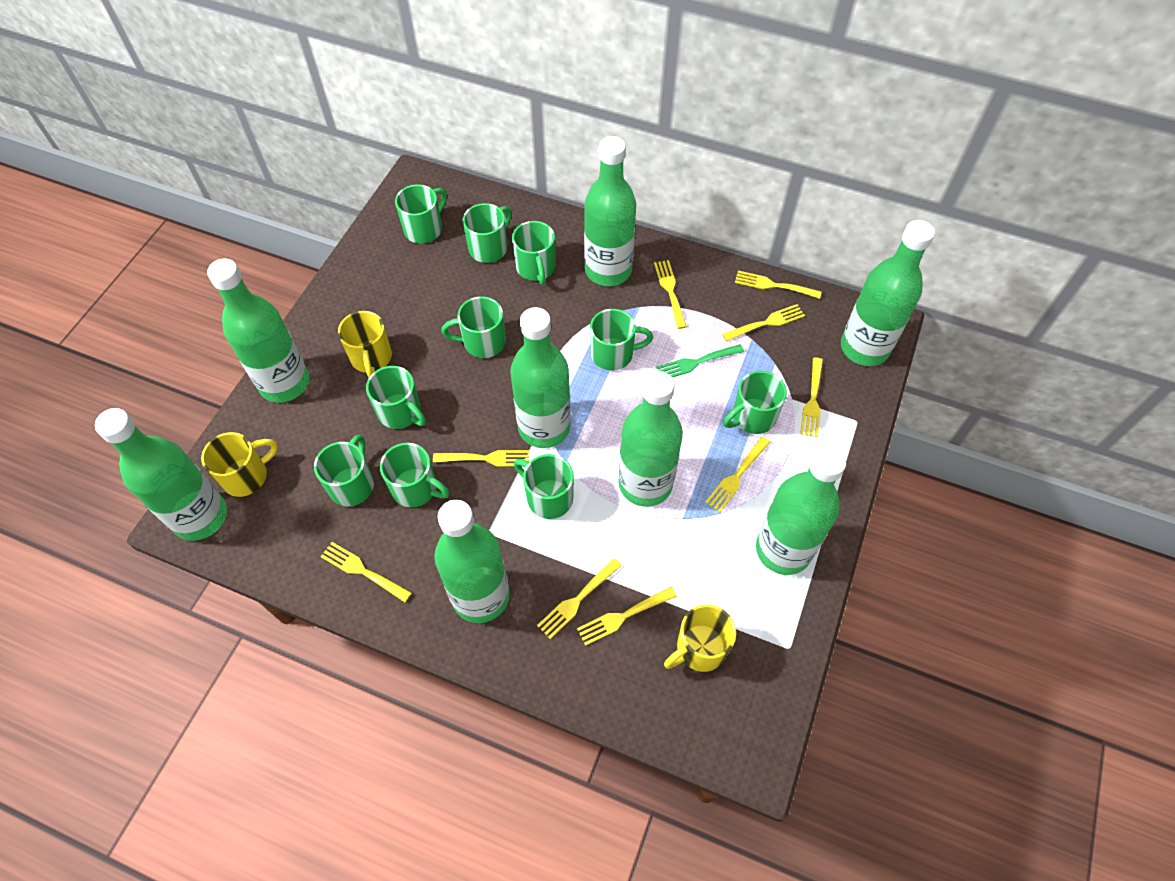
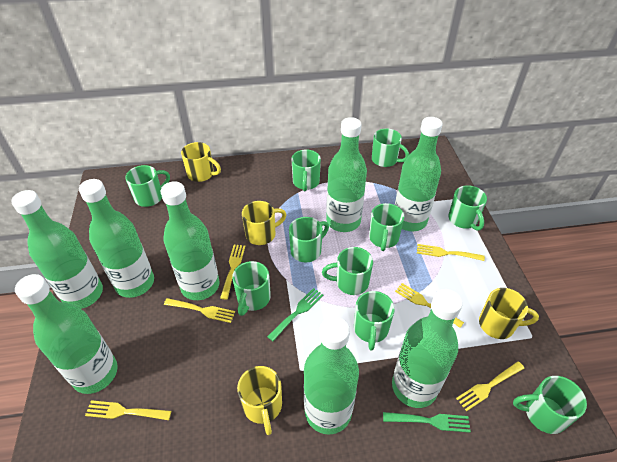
green fork: [656,344,744,377] = 1 -> [267,288,323,341] [383,412,471,433] = 2
yellow fork: [321,542,412,602] [433,450,529,467] [537,558,622,639] [577,587,677,646] [654,260,687,329] [705,437,770,513] [722,304,805,342] [735,271,821,299] [800,357,823,437] = 9 -> [85,400,171,420] [164,298,235,323] [220,245,245,300] [395,283,464,328] [417,244,485,261] [456,361,525,411] = 6
yellow mug: [201,432,278,497] [338,311,392,377] [664,604,736,672] = 3 -> [181,142,221,182] [237,366,282,435] [242,201,287,245] [479,288,539,339] = 4

